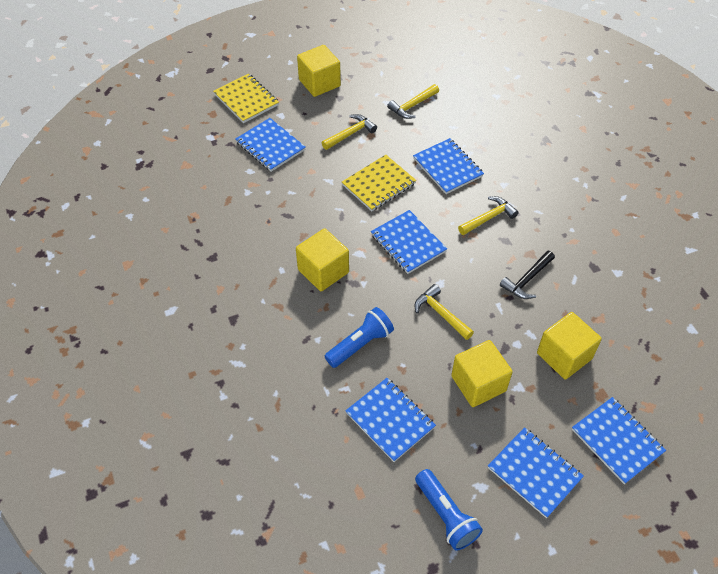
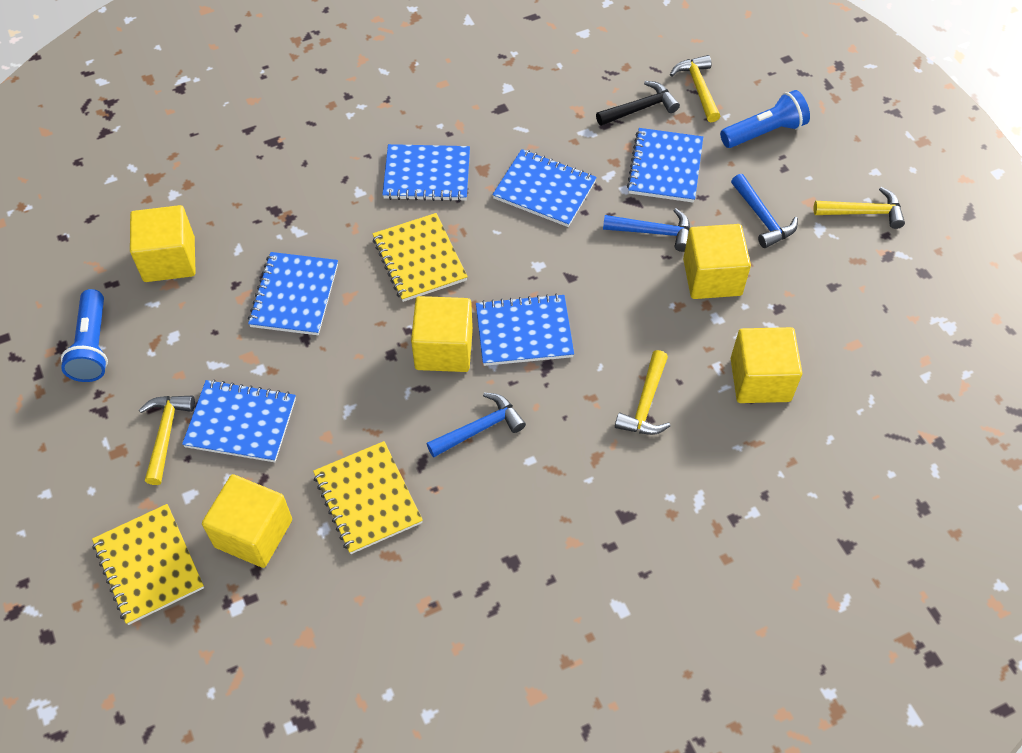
blue hammer: none = 0 -> [427,393,526,457] [603,209,690,252] [731,174,798,248] = 3
yellow cube: [296,228,349,291] [297,45,341,97] [451,340,513,407] [537,312,602,379] = 4 -> [130,205,196,282] [202,474,292,568] [411,296,473,372] [683,224,751,299] [731,327,802,403] = 5
yellow notebook: [213,73,279,123] [342,155,416,211] = 2 -> [92,504,204,625] [313,441,423,554] [373,213,468,302] = 3

